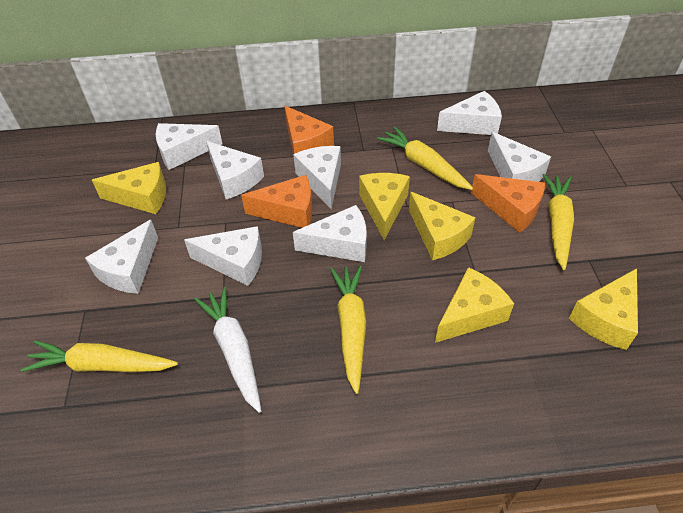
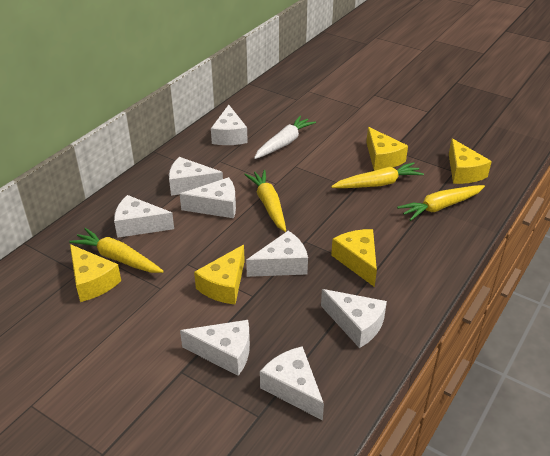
orange cheese: [241,175,312,228] [284,106,334,154] [471,174,545,233] = 3 -> none = 0

